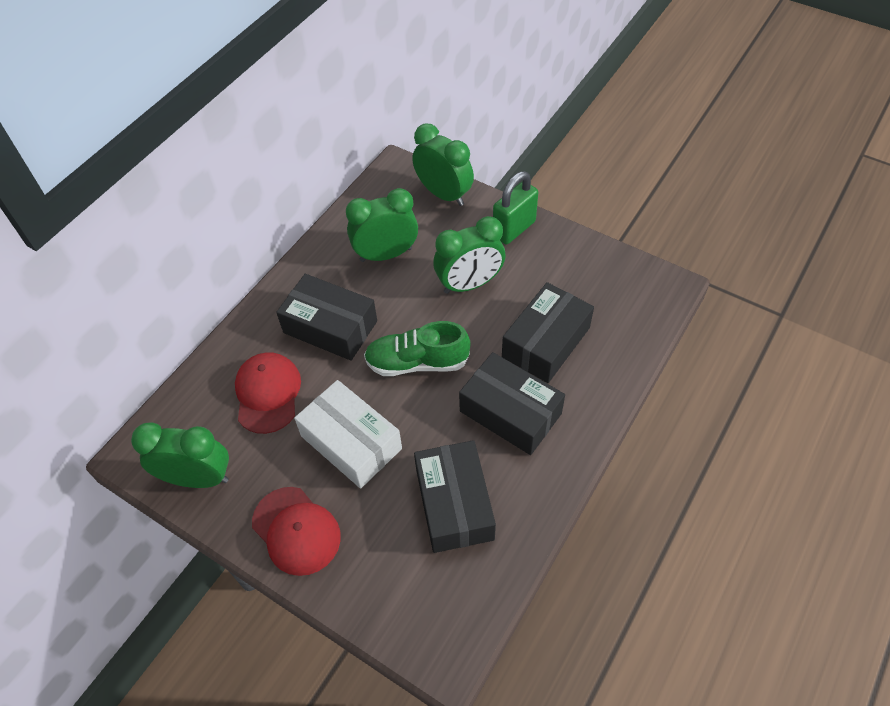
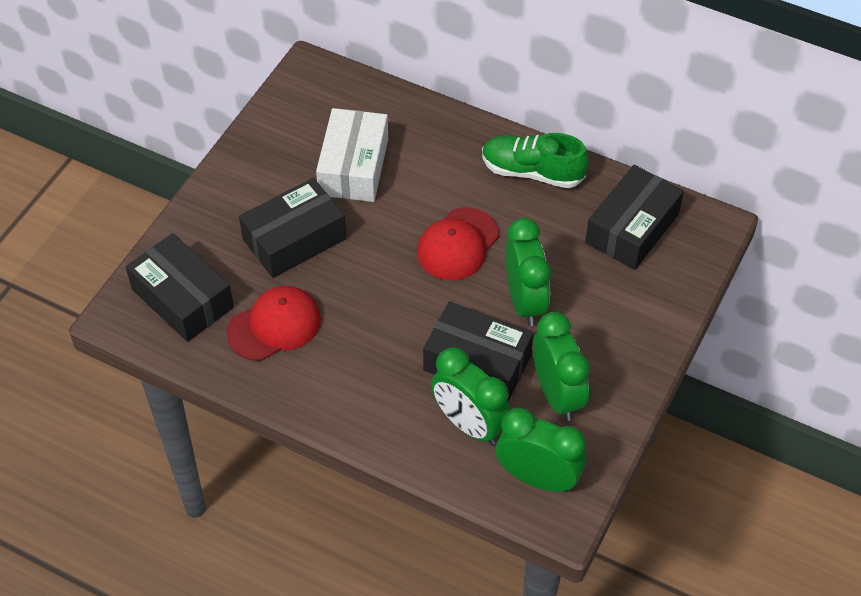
green padlock: [493,171,538,244] = 1 -> none = 0

